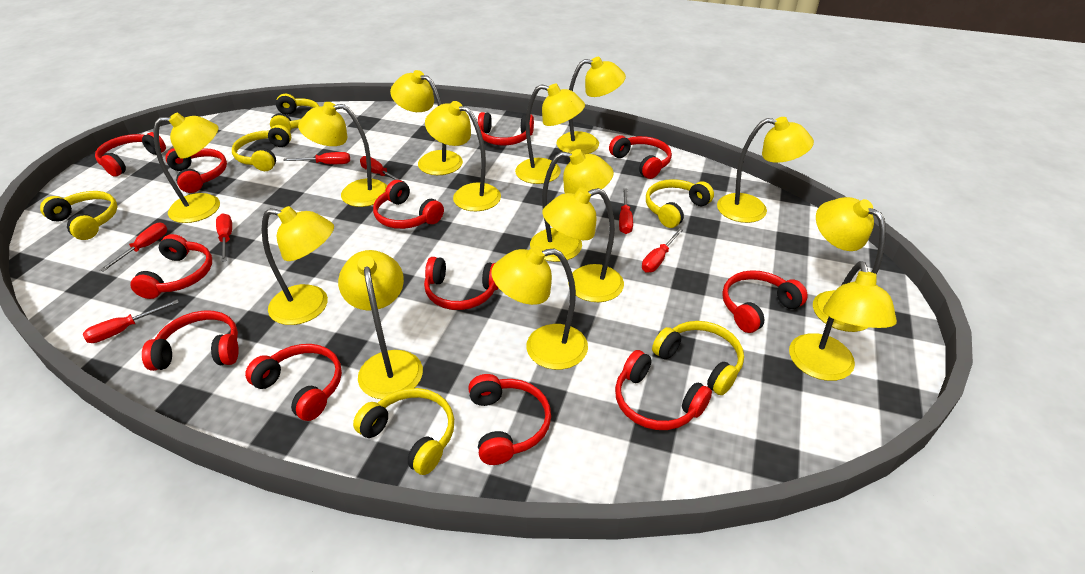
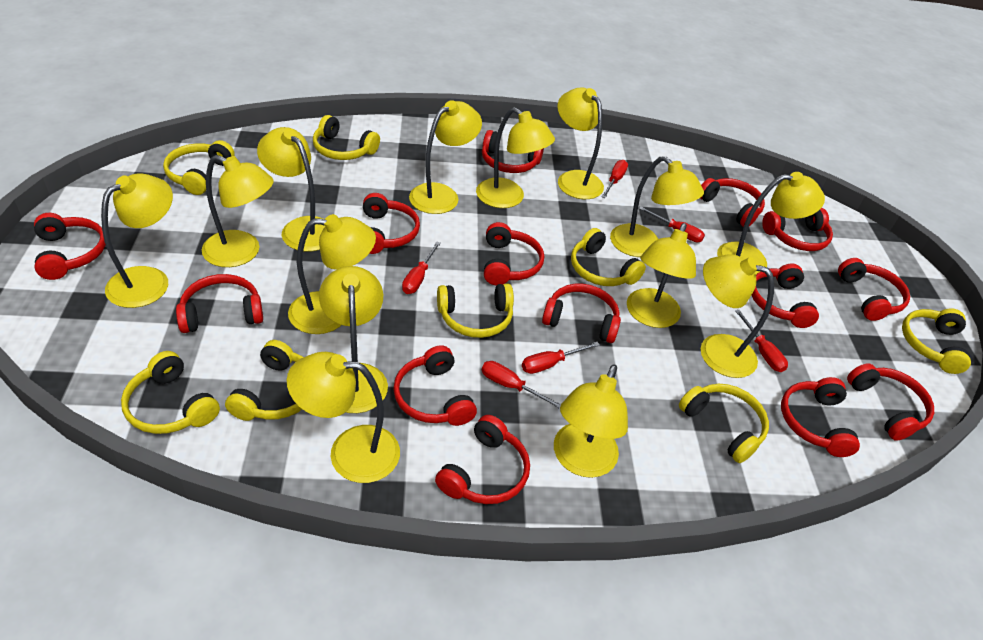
red headphones: [95,132,166,177] [130,234,212,299] [142,311,239,371] [165,148,227,193] [245,344,342,421] [373,180,444,229] [424,257,499,310] [468,374,551,465] [478,112,534,145] [609,135,672,179] [615,350,712,430] [722,270,808,333] = 12 -> [34,213,106,280] [176,274,263,333] [363,193,420,254] [393,345,477,426] [435,415,530,504] [482,130,544,173] [484,222,544,285] [542,284,621,343] [700,178,765,227] [752,264,819,328] [762,208,833,251] [781,377,860,457] [838,258,910,321] [847,363,934,441] = 14
red screwdriver: [83,299,179,343] [100,223,167,272] [216,213,232,262] [283,152,350,164] [360,156,407,184] [619,188,633,234] [642,228,683,273] = 7 -> [402,241,441,294] [482,361,561,409] [522,342,600,374] [601,160,628,198] [639,207,705,242] [735,310,788,372] = 6
yellow headphones: [40,191,118,240] [232,125,291,171] [270,94,320,131] [353,388,454,475] [646,179,714,228] [652,321,744,395] = 6 -> [121,351,220,434] [163,140,235,195] [225,340,304,421] [313,115,380,160] [437,284,514,338] [571,228,646,286] [679,384,769,463] [902,308,971,374] = 8

